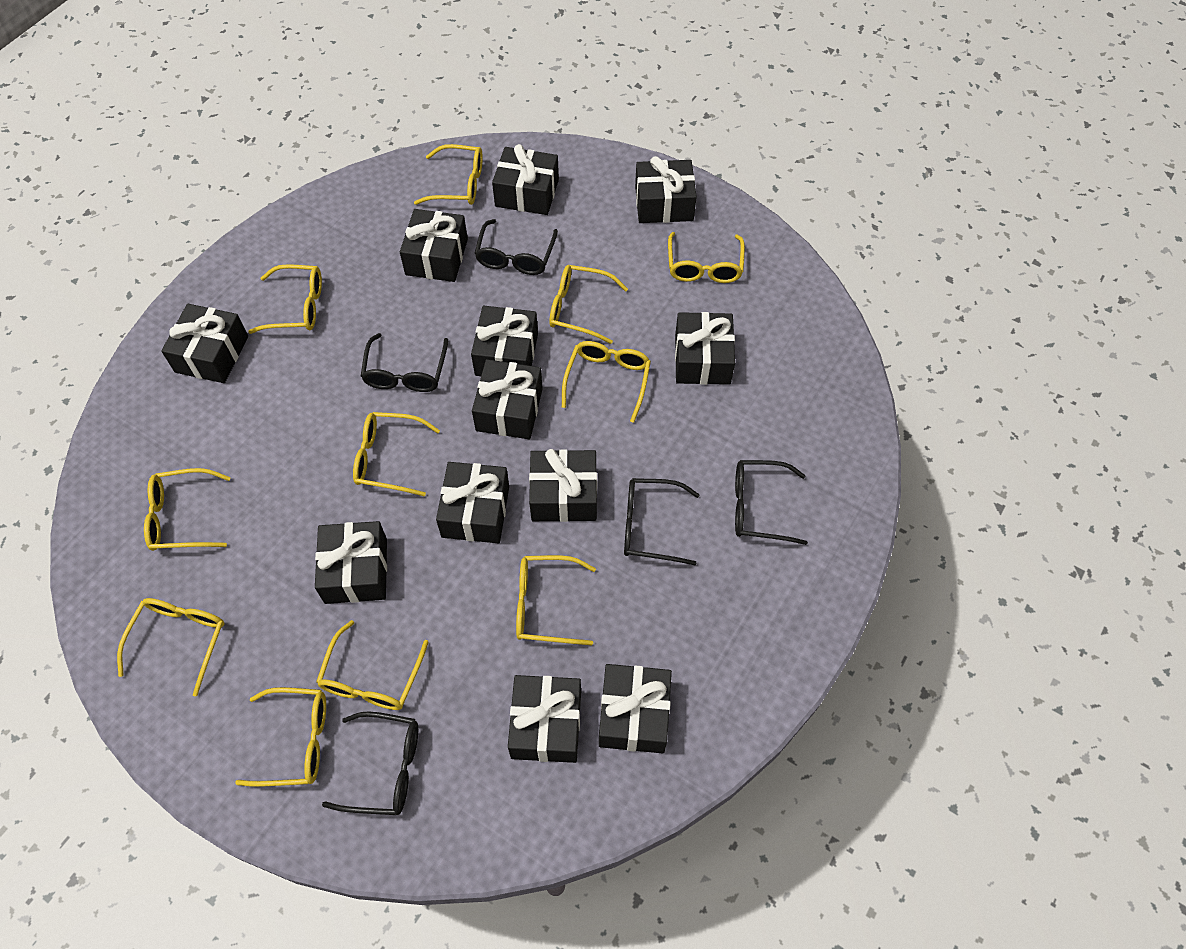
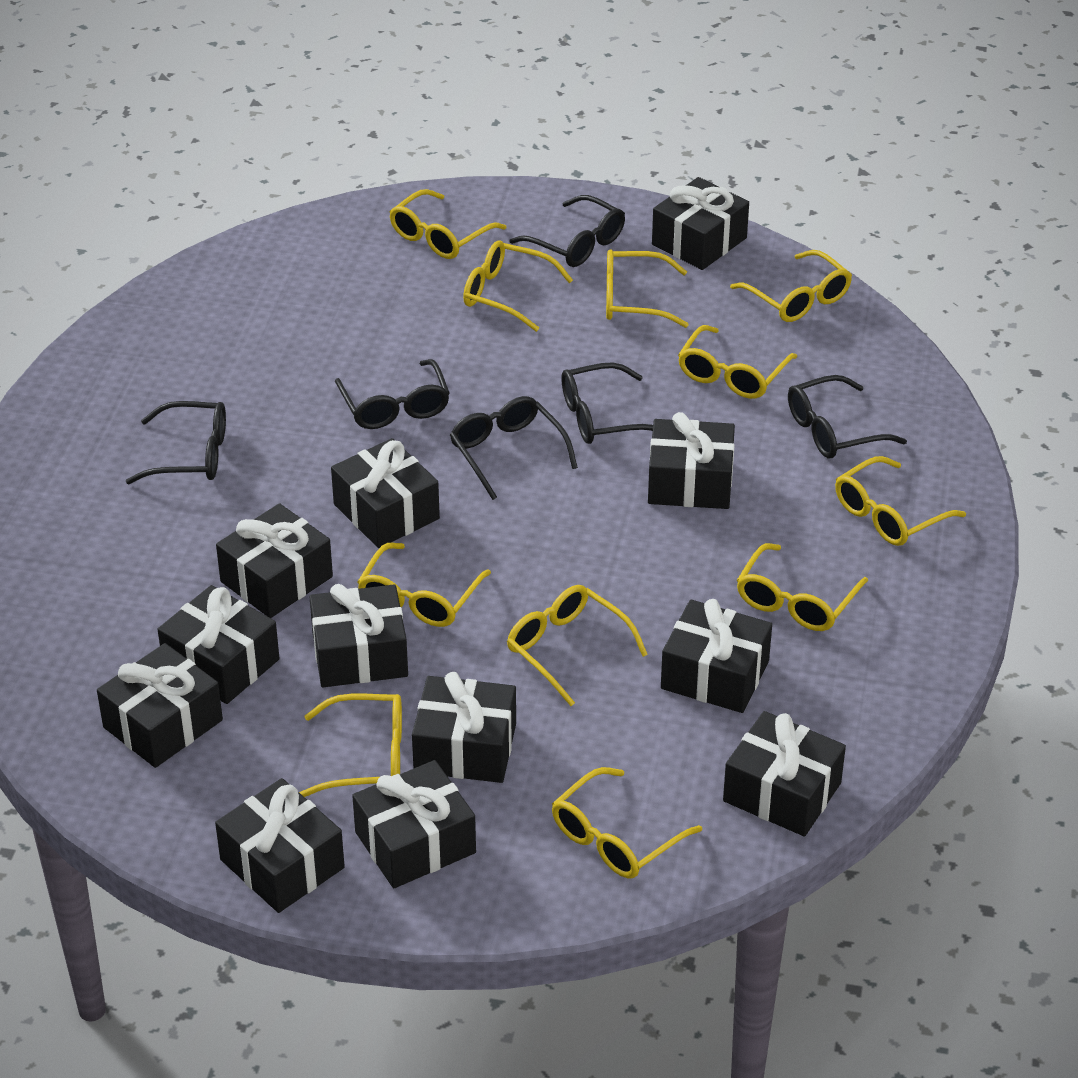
black glasses: [322,711,418,815] [361,333,448,392] [474,219,558,275] [624,478,700,565] [735,460,808,545] = 5 -> [126,401,226,484] [335,359,450,429] [450,396,578,500] [510,195,625,267] [561,362,653,444] [788,375,907,458] = 6

